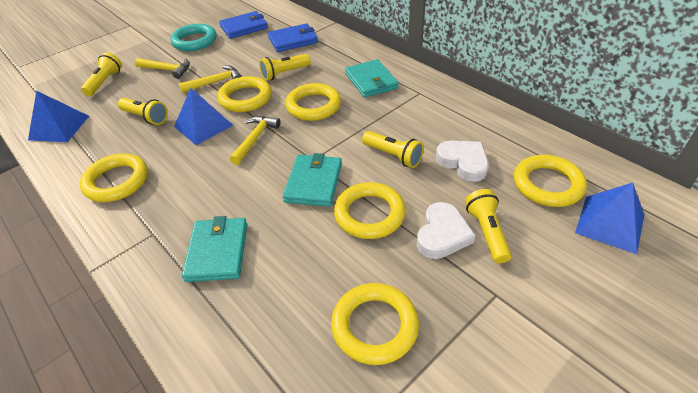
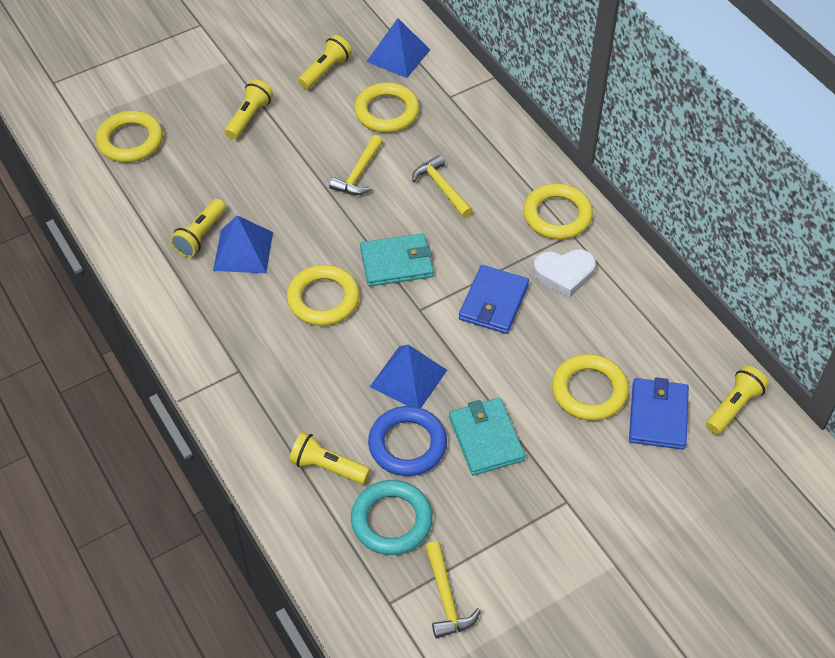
blue ring: none = 0 -> [368,406,447,476] = 1
turquoise wallet: [182,216,247,282] [283,153,342,207] [345,59,399,98] = 3 -> [360,233,434,287] [449,398,525,475] = 2
white heart: [417,202,475,259] [436,141,489,182] = 2 -> [533,249,596,298] = 1
yellow ring: [80,153,148,202] [217,76,272,112] [285,83,341,121] [331,283,419,365] [334,182,406,239] [514,155,587,207] = 6 -> [96,111,163,162] [287,265,360,326] [354,83,419,133] [523,183,593,239] [552,354,629,421] = 5

